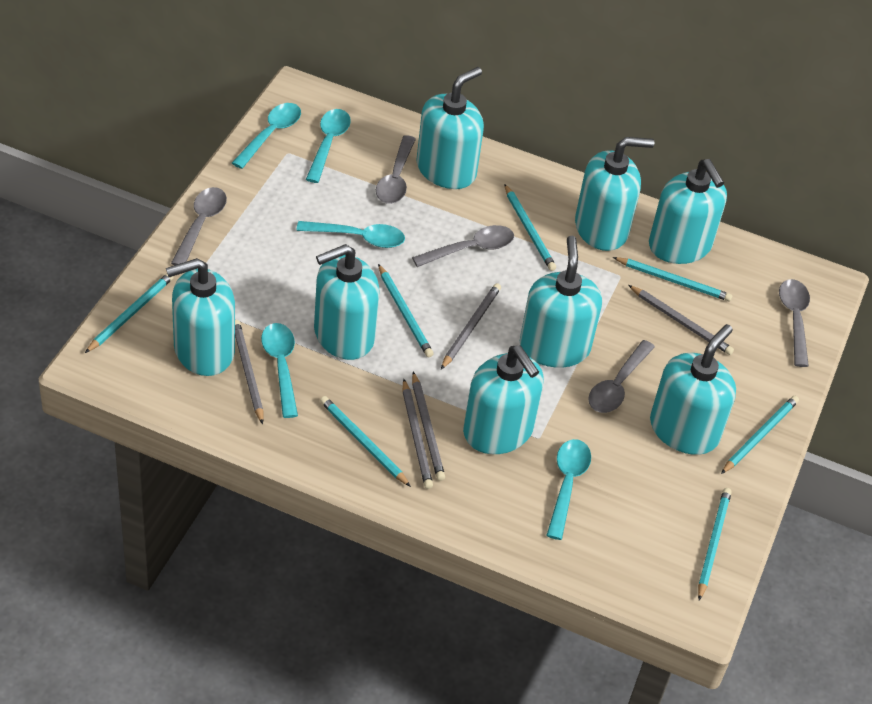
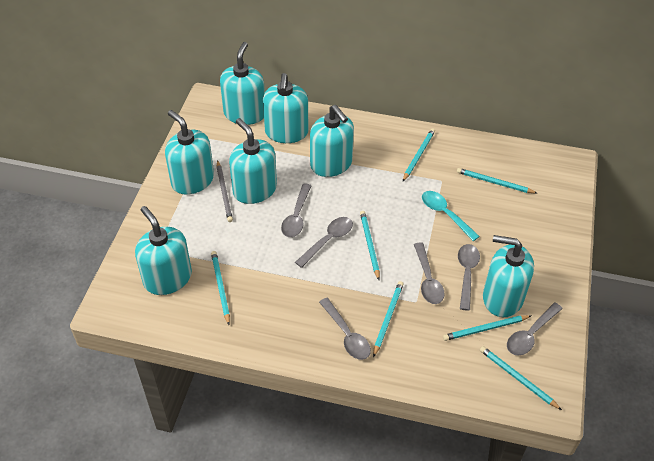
grey pencil: [235,320,263,424] [403,379,433,489] [412,372,445,481] [441,283,501,369] [628,285,734,355] = 5 -> [216,160,233,222] = 1
grey spoon: [171,187,227,265] [376,135,416,204] [412,225,514,267] [588,340,655,413] [779,279,810,367] = 5 -> [281,184,311,237] [295,217,353,268] [319,298,371,360] [414,242,445,304] [458,244,480,311] [507,303,563,356] = 6
turquoise soap dispenser: [166,258,235,376] [314,244,379,360] [416,67,484,189] [463,346,544,454] [520,236,602,368] [575,137,655,251] [649,159,727,264] [650,324,736,455] = 8 -> [135,206,192,295] [165,110,214,195] [220,42,265,125] [229,118,277,204] [263,73,308,143] [310,105,354,177] [483,235,534,317] = 7
turquoise spoon: [232,103,301,169] [261,323,298,418] [296,221,405,248] [306,109,351,183] [546,439,591,540] = 5 -> [422,191,480,241] = 1

